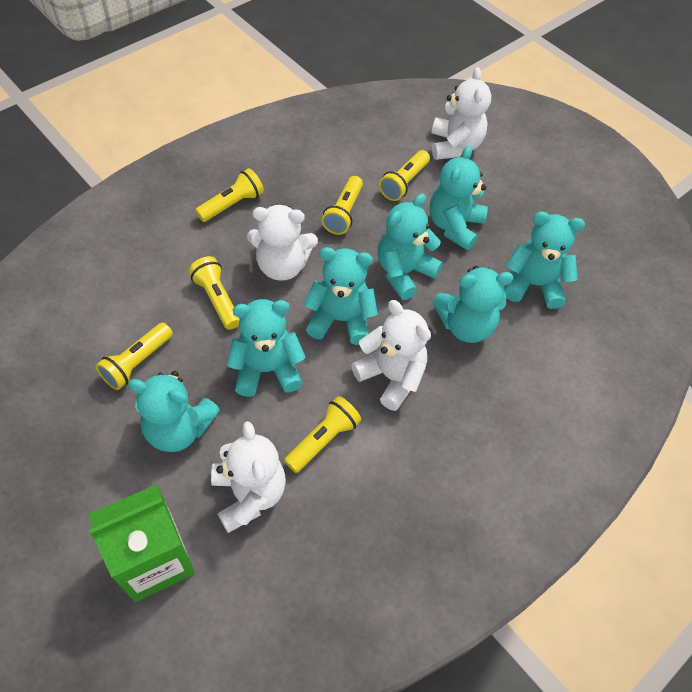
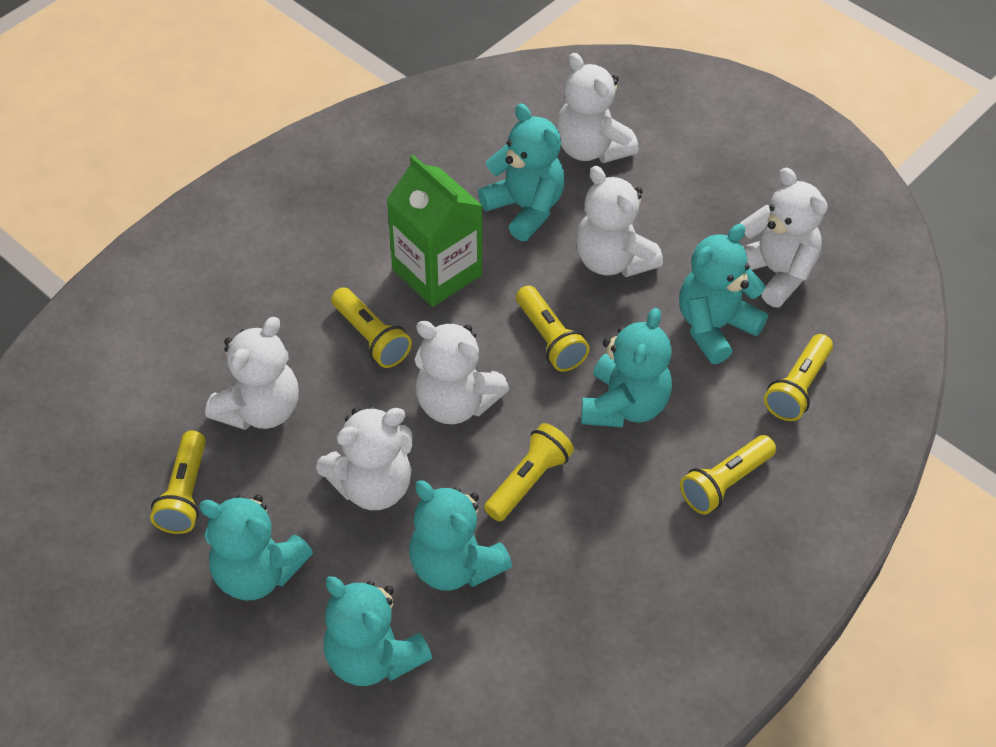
turquoise teddy bear: [128,371,220,452] [227,299,306,397] [304,247,378,345] [378,193,443,300] [430,146,488,250] [433,266,513,343] [505,212,585,309] = 7 -> [199,495,313,601] [324,576,432,686] [409,480,512,591] [478,104,565,241] [581,308,672,428] [679,224,768,364] = 6
white teddy bear: [211,421,286,533] [247,204,318,281] [351,300,431,411] [431,67,491,160] = 4 -> [205,317,299,430] [316,407,412,510] [415,321,509,424] [556,53,639,163] [576,166,663,277] [740,168,828,307] = 6

